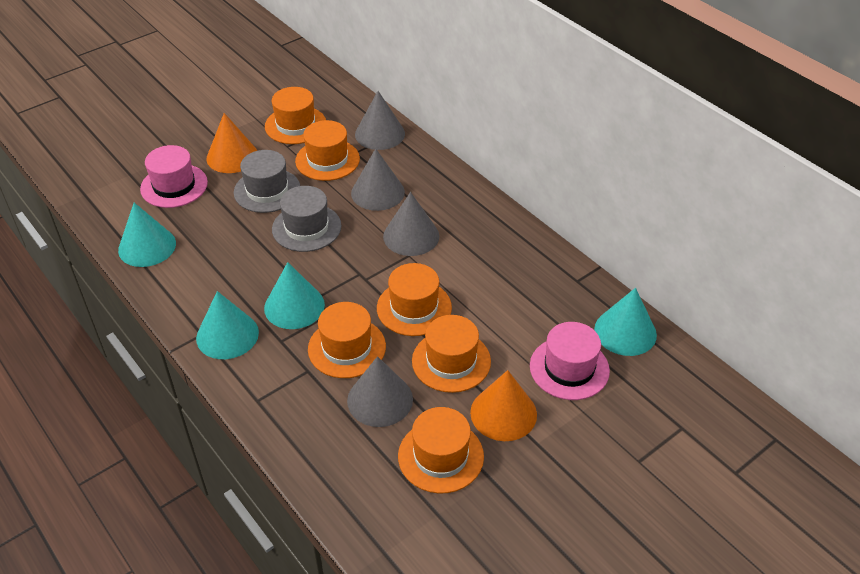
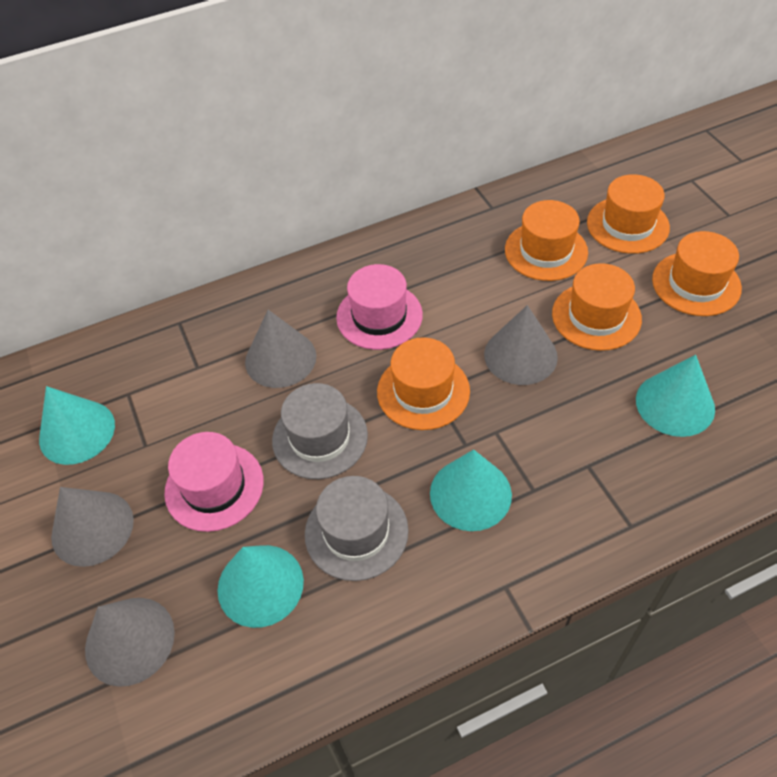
orange cone: [206,113,257,173] [470,370,537,441] = 2 -> none = 0
orange hat: [265,87,326,144] [295,120,360,181] [308,302,386,378] [377,263,452,336] [398,407,484,494] [412,315,491,393] = 6 -> [377,337,470,430] [505,200,588,281] [552,263,642,351] [587,174,670,254] [652,231,742,316] = 5

